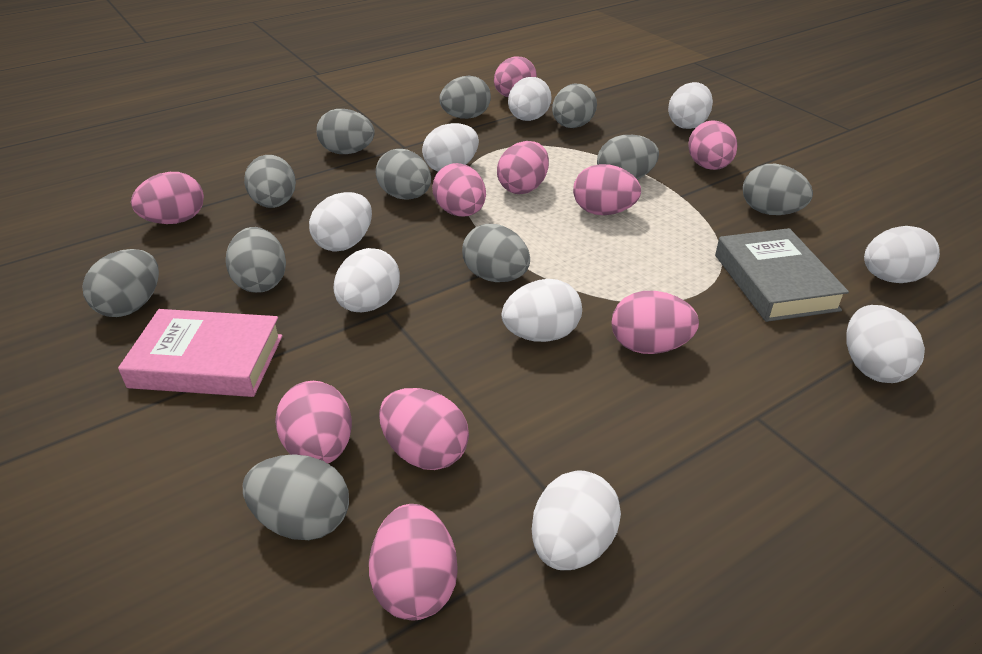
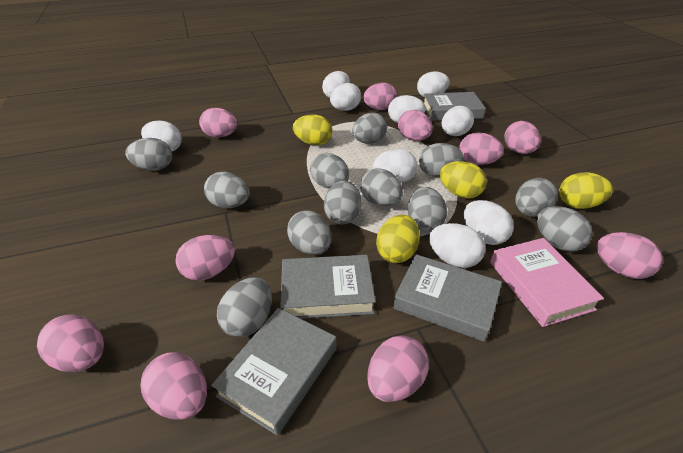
grey book: [715,228,849,322] = 1 -> [211,308,337,436] [280,255,376,319] [393,254,502,342] [424,92,486,121] = 4
grey egg: [83,249,159,317] [226,227,286,293] [243,454,349,540] [244,155,296,208] [317,109,375,154] [376,149,431,200] [439,76,491,119] [462,224,530,282] [552,84,597,128] [597,135,659,180] [743,164,813,215] = 11 -> [125,138,172,171] [204,172,250,208] [217,277,272,337] [287,210,331,255] [310,153,349,189] [324,181,362,224] [352,113,387,144] [360,168,403,206] [408,187,447,232] [419,143,464,177] [515,178,558,217] [537,206,593,252] = 12
yellow egg: none = 0 -> [293,115,332,146] [376,215,420,263] [440,161,487,199] [559,172,613,209] = 4

